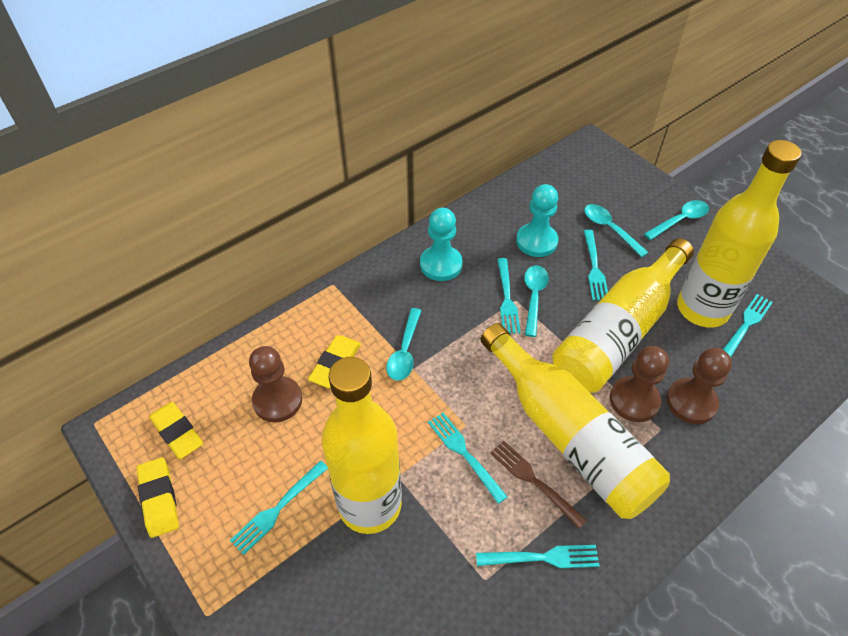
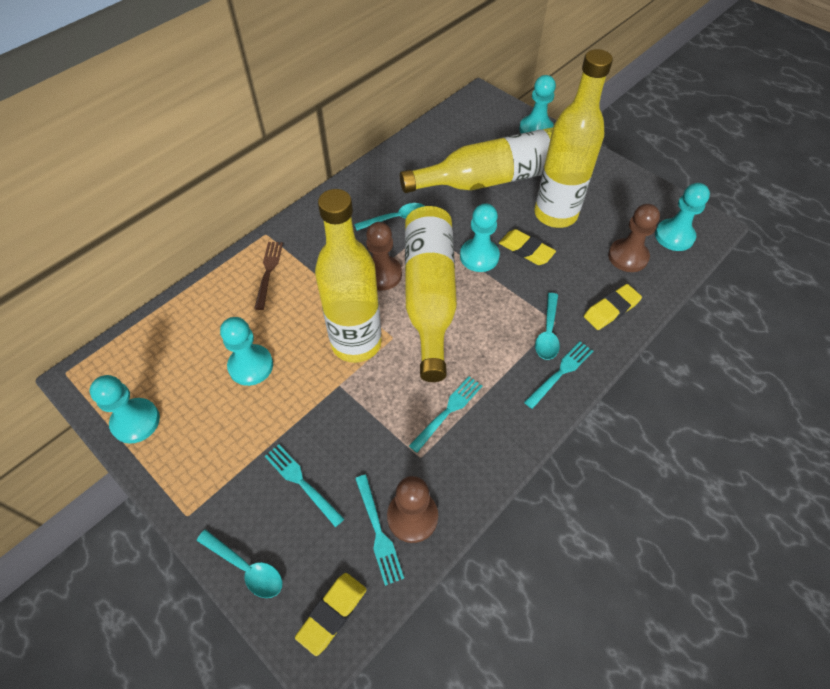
turquoise fork: [230,461,328,555] [428,413,508,504] [476,545,600,568] [497,258,521,334] [584,229,608,300] [723,294,773,357] = 6 -> [265,444,344,527] [355,475,404,586] [409,376,482,453] [524,341,593,409] = 4
turquoise pawn: [420,208,463,281] [516,184,558,257] = 2 -> [90,375,160,444] [220,317,273,386] [460,203,500,272] [519,75,556,133] [655,183,710,251] = 5
turquoise spoon: [386,308,422,381] [524,265,549,337] [584,204,649,257] [644,200,709,240] = 4 -> [197,529,282,598] [354,203,425,231] [535,293,560,360] = 3

